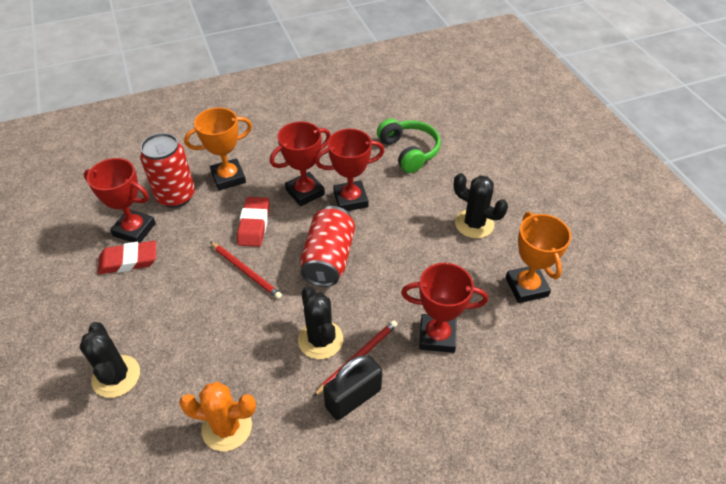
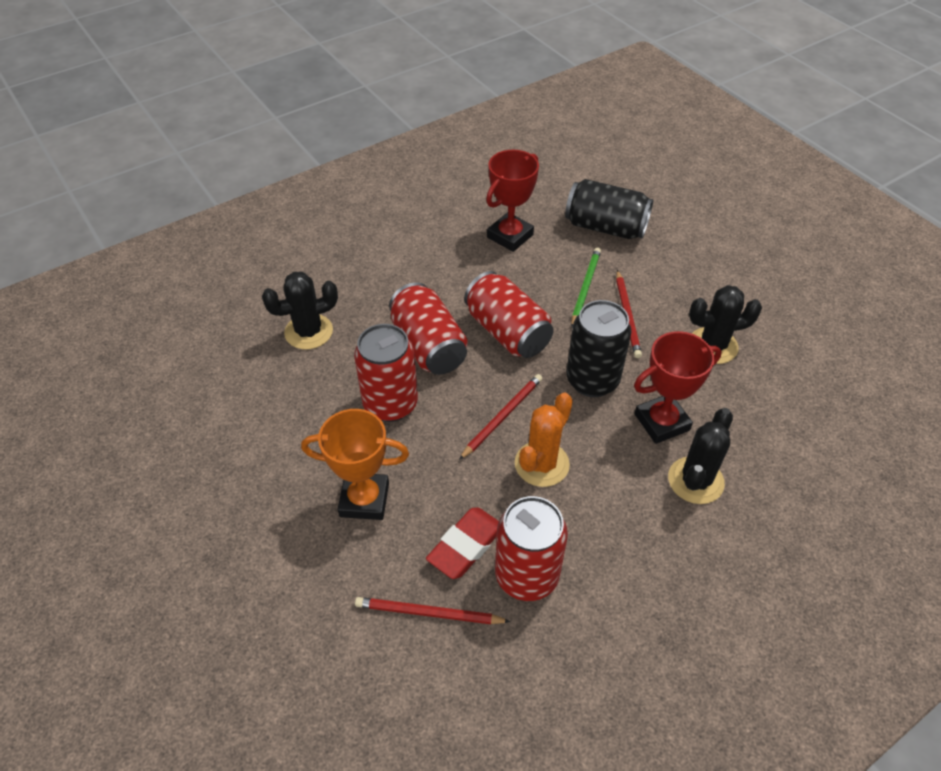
black can: none = 0 -> [565,179,653,239] [566,300,632,397] = 2
black padlock: [323,355,382,420] = 1 -> none = 0
green headphones: [377,119,441,173] = 1 -> none = 0
green pencil: none = 0 -> [571,248,601,328] = 1
orange trophy: [184,107,252,191] [506,212,571,303] = 2 -> [301,409,409,520] = 1
red can: [140,133,195,208] [300,206,355,287] = 2 -> [354,324,418,422] [389,282,468,375] [464,271,554,358] [495,496,568,601] = 4
red eraser: [98,241,156,274] [237,197,270,247] = 2 -> [426,507,499,579] = 1
red pencil: [210,242,282,299] [313,320,398,397] = 2 -> [355,597,511,624] [459,374,542,460] [616,270,642,358] = 3
red trophy: [84,158,156,243] [270,121,331,206] [315,129,385,211] [401,263,488,353] = 4 -> [486,150,539,252] [634,331,722,444] = 2

